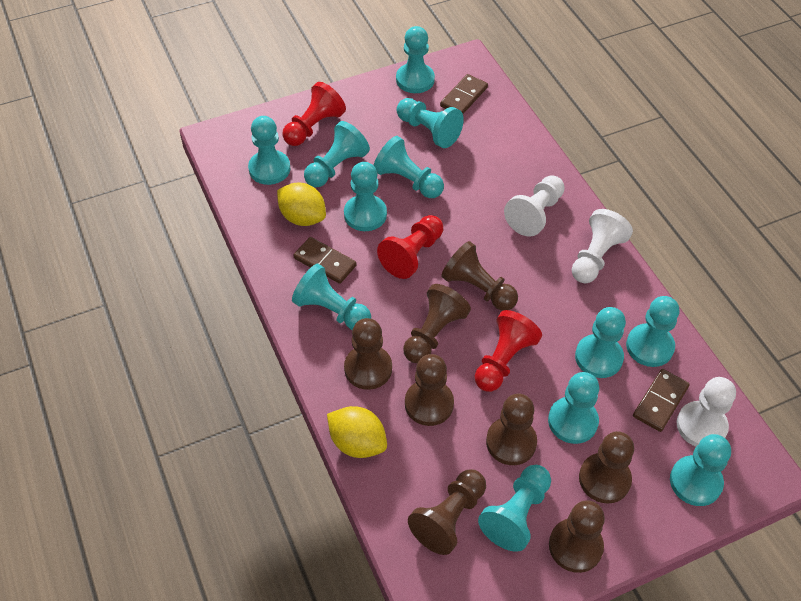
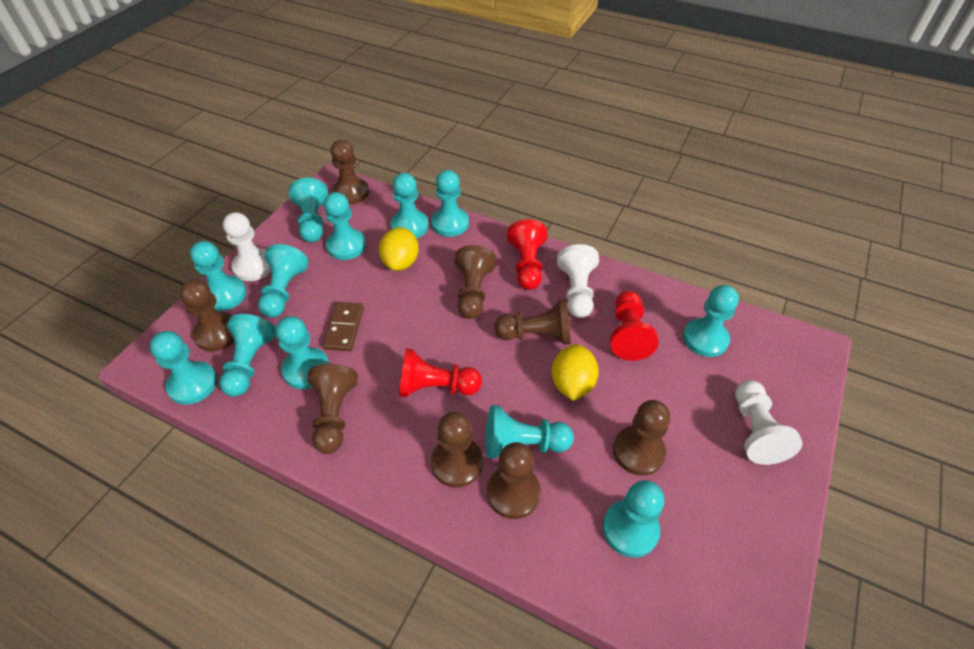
brown domino: [294,237,356,284] [440,74,488,114] [633,369,690,432] = 3 -> [322,302,364,351] = 1

